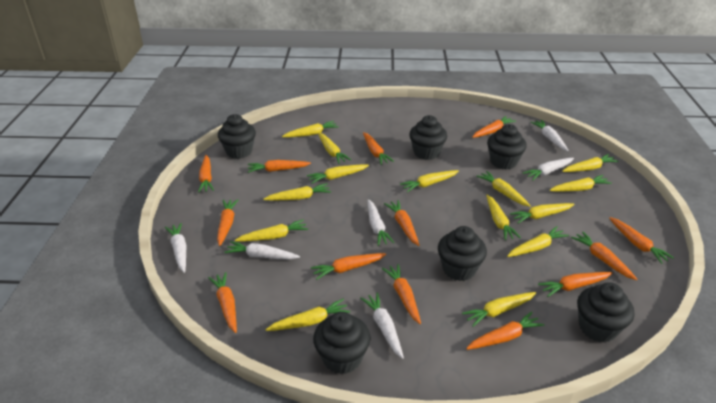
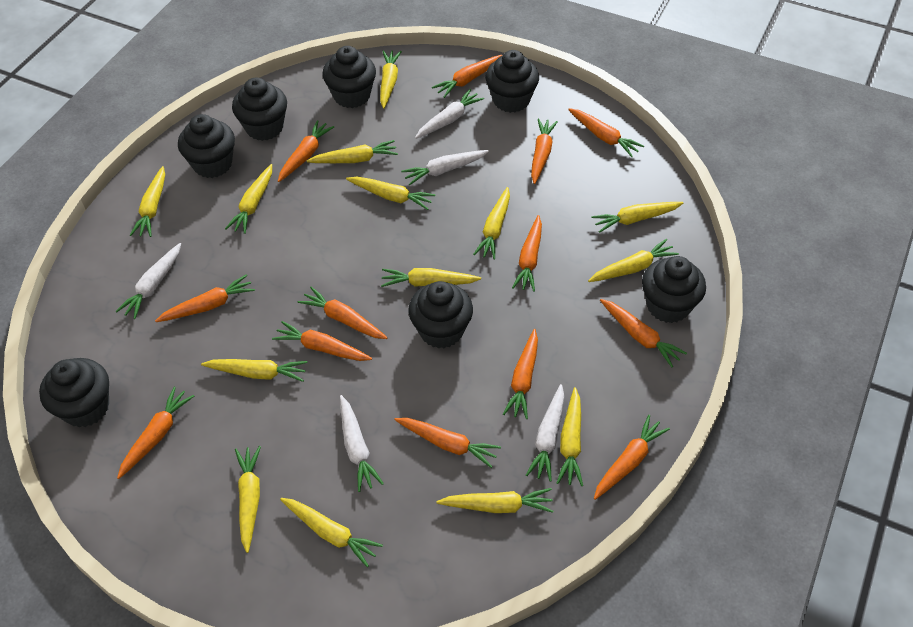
black cupcake: [218,114,256,159] [313,312,370,374] [409,115,447,160] [438,226,487,281] [487,124,527,170] [577,282,634,342] = 6 -> [39,358,109,427] [178,114,235,178] [232,77,287,141] [322,46,376,108] [408,281,473,349] [485,50,539,113] [642,256,706,323] = 7
white carrot: [165,223,187,273] [224,241,300,259] [360,293,404,359] [368,199,394,246] [523,158,574,181] [531,120,568,151] = 6 -> [116,243,181,319] [340,395,384,492] [401,150,489,185] [415,89,484,139] [526,384,564,482] = 5

